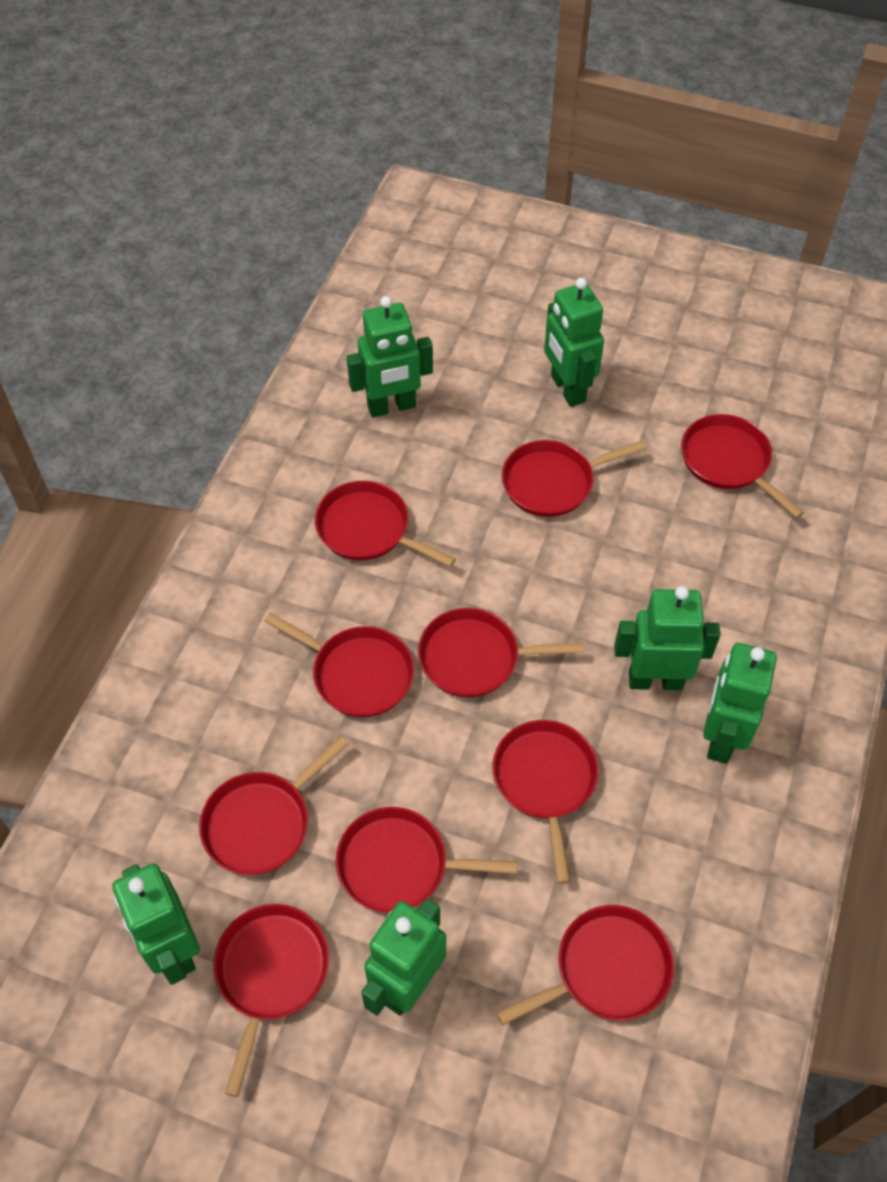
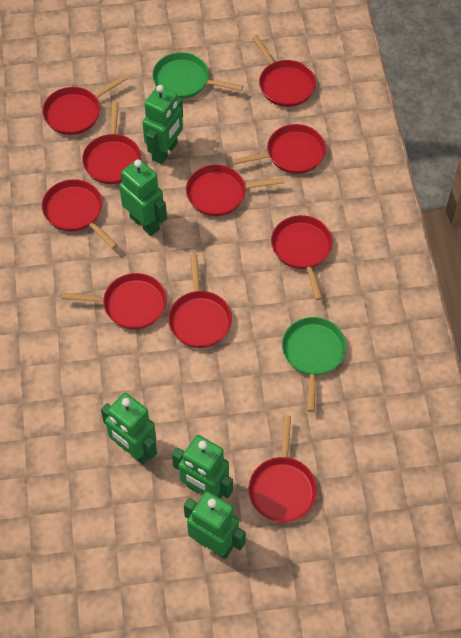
green pan: none = 0 -> [152,52,243,99] [282,317,347,412] = 2
green robot: [112,863,200,985] [347,296,433,418] [361,898,446,1016] [544,278,604,407] [614,586,721,690] [703,643,777,764] = 6 -> [101,393,157,464] [119,159,167,236] [142,85,183,164] [172,435,233,499] [184,491,246,559] = 5

